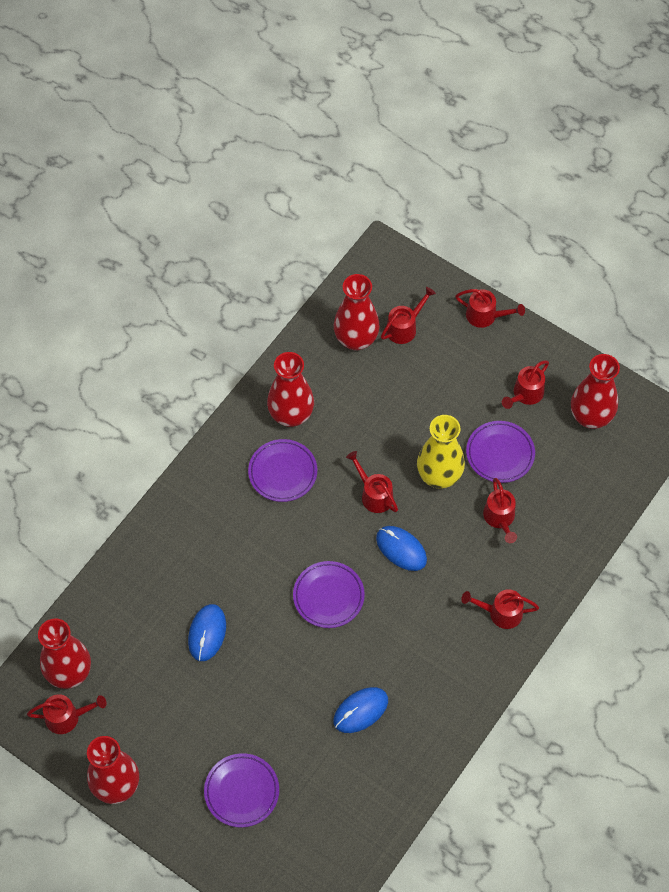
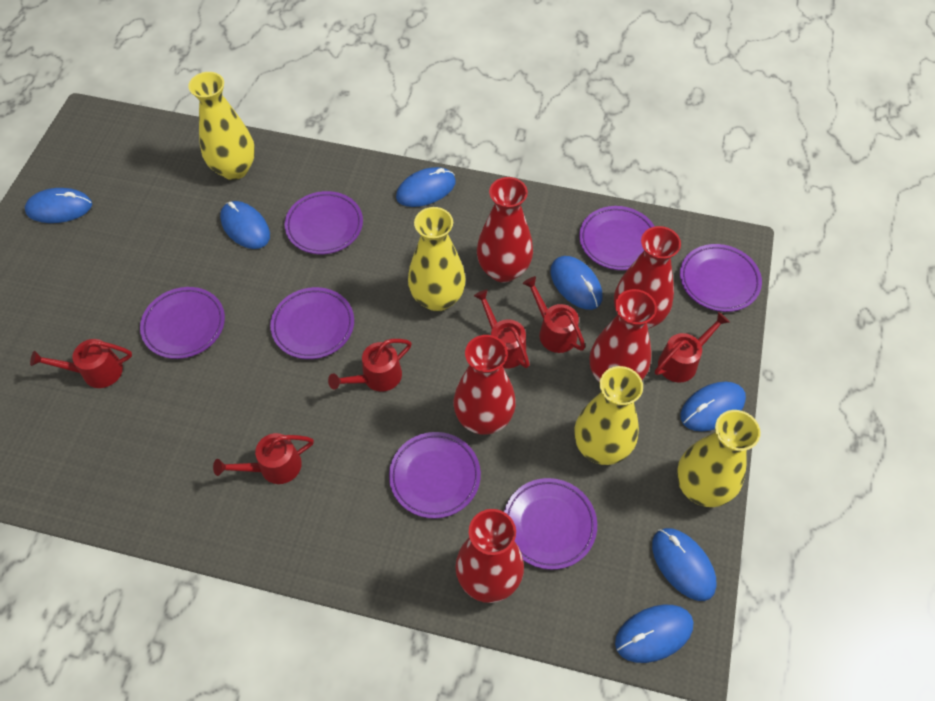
blue mouse: [188,604,226,661] [334,687,388,733] [376,526,427,571] = 3 -> [25,188,92,223] [220,201,270,249] [396,167,456,207] [551,256,602,310] [615,605,693,663] [652,528,717,601] [680,382,746,432] = 7
purple plate: [204,753,279,827] [248,439,317,502] [293,561,365,628] [466,421,535,483] = 4 -> [140,287,225,359] [270,287,354,359] [284,191,363,254] [389,432,481,519] [504,478,597,570] [579,206,655,270] [680,244,762,312] = 7
red watering can: [27,694,107,734] [346,451,398,513] [381,287,436,344] [455,289,525,328] [461,589,539,629] [483,478,517,543] [502,360,549,409] = 7 -> [30,339,132,388] [213,433,314,484] [328,339,412,392] [474,290,530,368] [523,276,585,353] [655,312,730,383] = 6
yellow vase: [417,415,465,489] = 1 -> [188,72,255,180] [408,207,466,311] [574,366,643,465] [677,410,761,507] = 4

